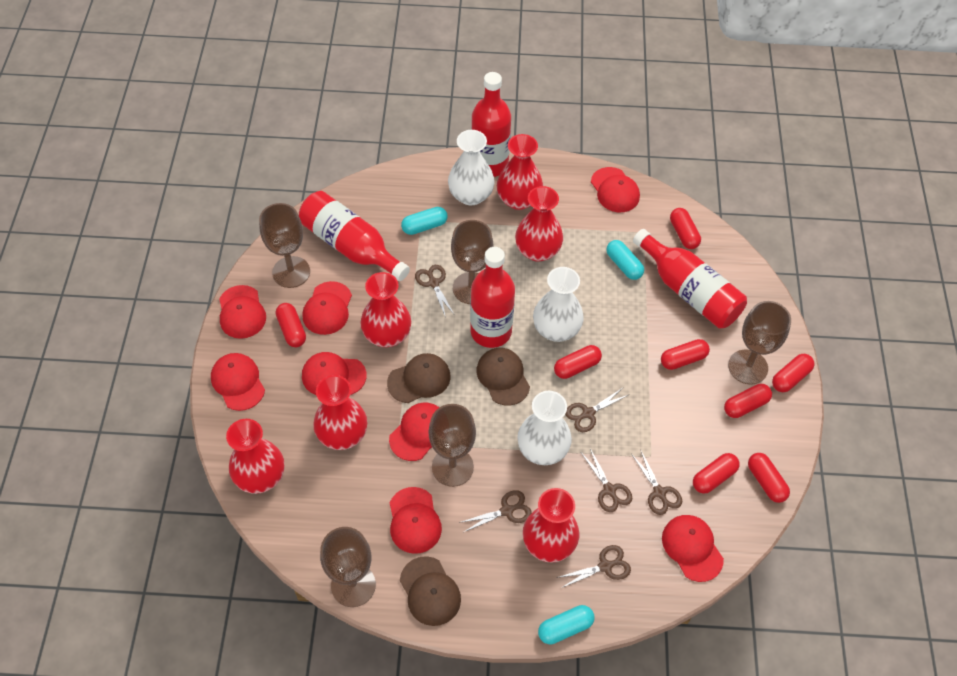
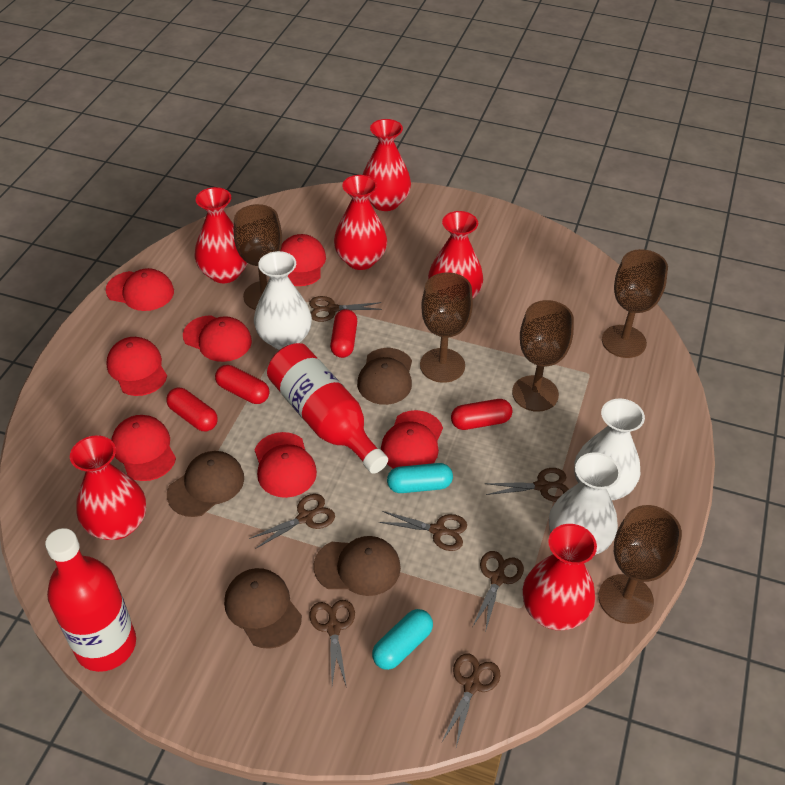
brown cap: [387,353,451,403] [400,556,461,626] [477,348,530,406] = 3 -> [167,451,244,517] [224,568,302,649] [314,536,401,596] [357,348,412,405] = 4
brown scissors: [415,265,454,318] [459,490,532,532] [557,545,631,588] [566,389,628,432] [582,448,632,512] [632,451,682,515] = 6 -> [249,494,335,549] [309,296,382,322] [309,600,355,688] [379,511,467,551] [442,654,500,747] [473,551,524,633] [484,468,569,502] = 7
red bottle: [299,191,410,281] [470,247,515,348] [471,72,511,177] [633,229,747,329] = 4 -> [45,528,136,672] [267,343,388,474] = 2
red cap: [211,353,265,411] [219,285,266,339] [302,281,352,335] [302,352,367,395] [389,403,440,461] [390,487,442,554] [591,167,640,212] [662,515,724,582] = 8 -> [106,268,174,311] [106,337,167,396] [111,415,176,481] [183,315,252,362] [255,432,317,498] [281,234,326,286] [381,410,443,469] = 7
red capsule: [276,303,306,347] [554,345,602,379] [661,339,710,370] [670,208,701,249] [693,453,740,494] [724,384,772,418] [748,453,790,503] [772,354,815,392] = 8 -> [166,387,218,431] [215,365,269,404] [330,309,357,358] [451,399,512,430] = 4
turquoise capsule: [401,207,448,235] [538,605,594,644] [606,240,644,280] = 3 -> [372,609,433,670] [387,463,453,493] = 2

